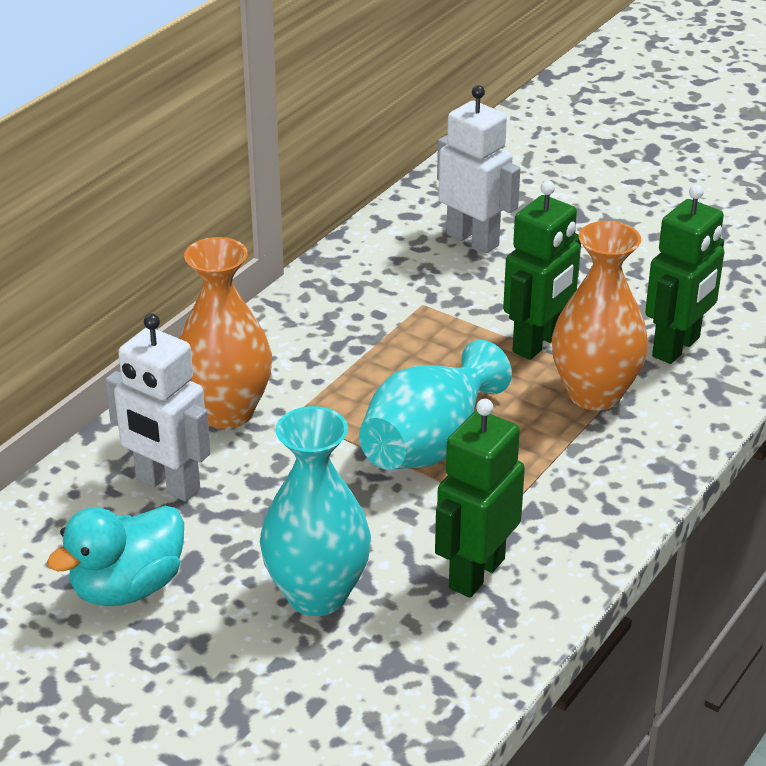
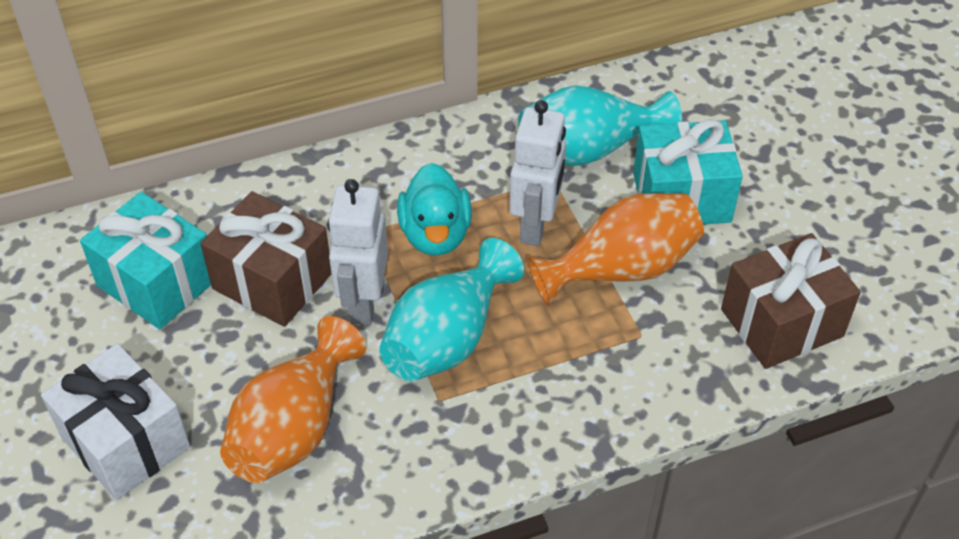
brown gift: none = 0 -> [200,191,331,327] [721,233,861,369] = 2
green robot: [435,399,525,598] [503,181,581,360] [645,185,724,364] = 3 -> none = 0
turquoise gift: none = 0 -> [80,192,211,329] [633,119,743,225] = 2
white gift: none = 0 -> [41,344,190,500] = 1

